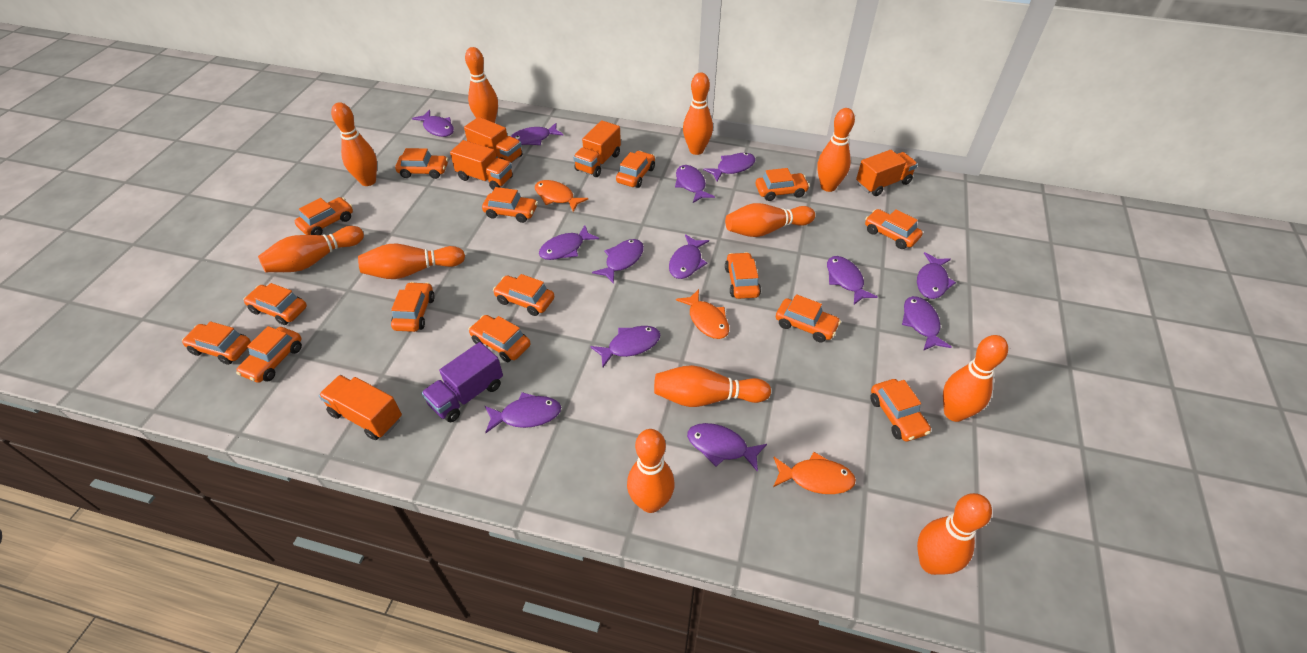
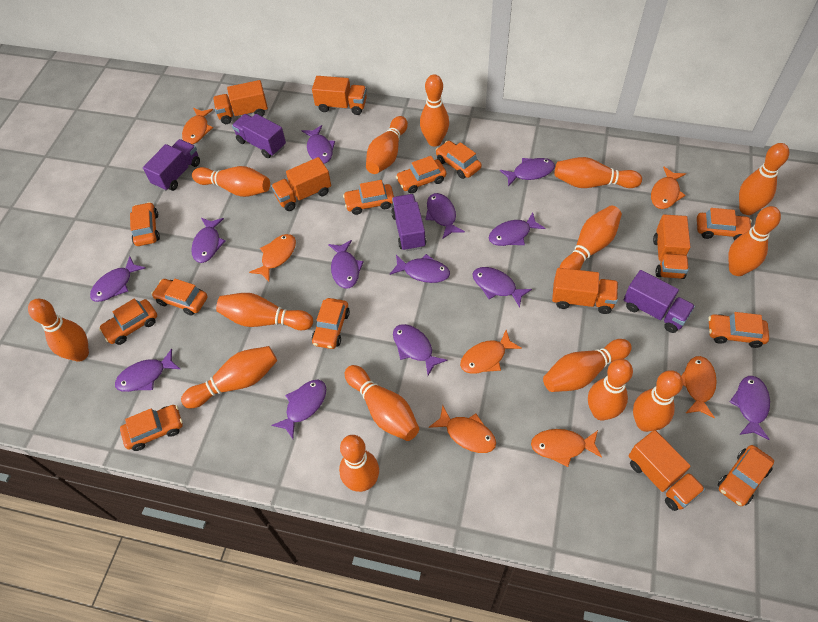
orange bowling pin: [258,226,364,272] [331,102,377,186] [358,244,465,279] [465,47,498,123] [627,429,674,513] [654,365,771,407] [683,73,713,155] [725,203,815,237] [817,108,855,192] [917,493,992,575] [943,335,1008,422] = 11 -> [28,299,89,362] [181,346,277,409] [192,166,270,197] [216,293,313,330] [339,435,379,492] [345,365,419,441] [366,116,408,174] [420,74,449,147] [543,339,632,392] [555,157,642,188] [560,206,622,270] [588,359,633,421] [633,370,683,432] [728,206,781,276] [739,143,789,215] = 15
orange car: [182,322,251,365] [236,326,302,383] [244,283,307,325] [295,197,353,235] [391,282,435,332] [395,148,448,179] [469,315,530,362] [482,187,538,223] [493,274,554,316] [616,151,655,188] [725,252,761,299] [756,168,810,201] [776,294,841,342] [865,209,923,249] [870,379,931,441] = 15 -> [99,298,157,345] [120,405,183,451] [130,202,160,246] [152,279,208,316] [312,298,350,349] [343,180,394,215] [396,156,446,194] [436,141,482,179] [697,208,752,241] [709,312,769,348] [718,445,774,506] = 11
orange fish: [535,180,588,212] [676,289,729,339] [773,452,856,494] = 3 -> [182,108,213,144] [249,234,296,282] [429,405,496,453] [460,330,522,374] [531,429,602,467] [651,167,686,209] [681,356,717,418] = 7
orange truck: [319,375,402,440] [450,140,513,190] [464,117,523,163] [573,120,621,177] [856,150,918,196] = 5 -> [213,80,268,124] [271,157,331,211] [312,76,367,115] [552,268,618,314] [628,430,705,511] [653,214,690,279] = 6
purple truck: [421,342,503,422] = 1 -> [143,139,200,191] [232,114,286,158] [391,194,426,251] [624,270,695,333] = 4

